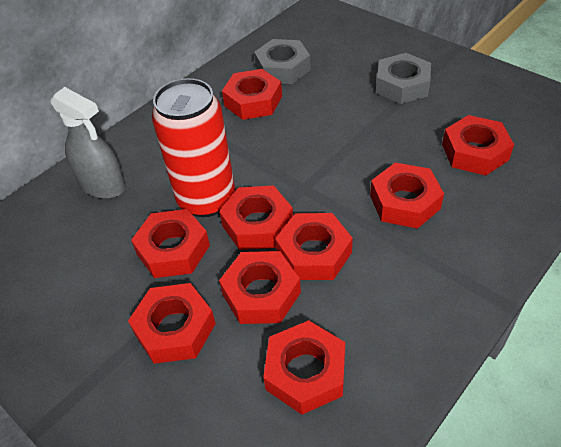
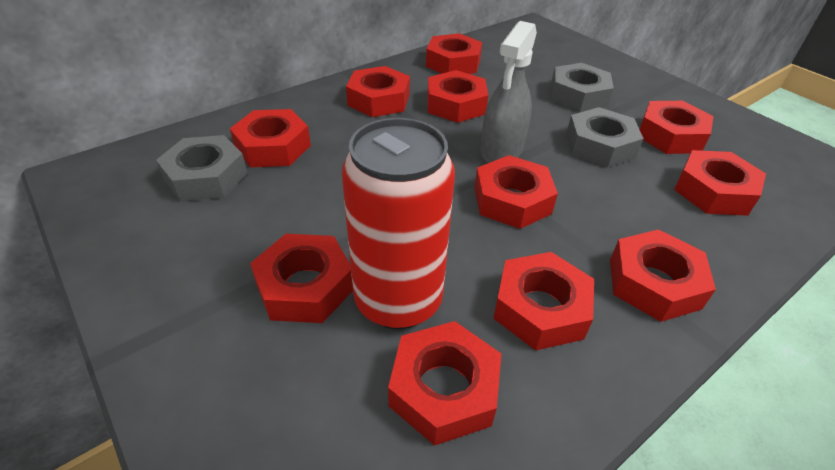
grey nut: [254,39,310,84] [376,53,431,104] = 2 -> [156,135,248,202] [551,63,614,112] [566,107,644,168] = 3
red nut: [128,283,216,364] [131,209,210,278] [219,185,293,250] [219,251,301,324] [222,69,282,120] [263,320,345,415] [275,213,353,280] [370,163,444,229] [442,115,514,176] = 9 -> [230,109,311,167] [250,234,353,323] [346,66,410,117] [388,321,502,446] [426,33,482,74] [427,70,488,123] [474,155,558,229] [493,252,594,351] [610,229,716,322] [639,101,713,154] [674,150,766,216] = 11

